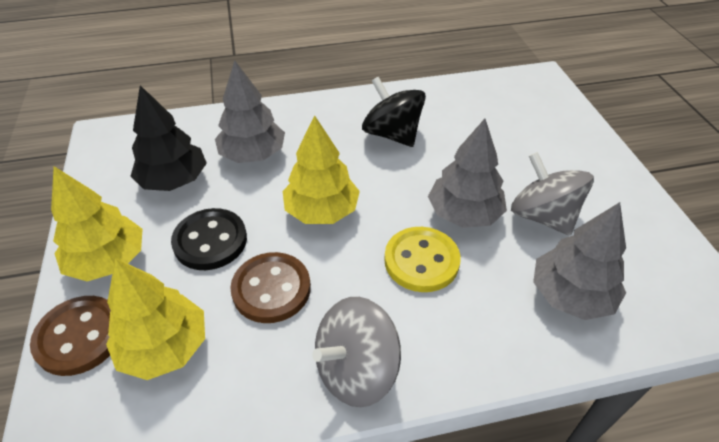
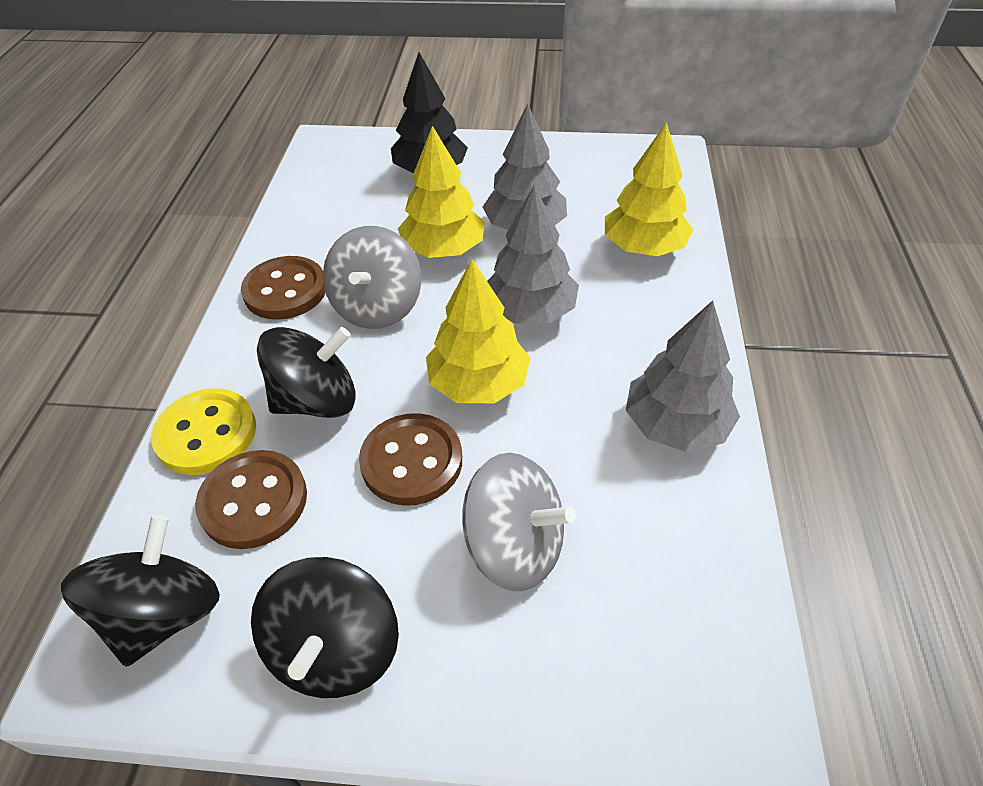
black button: [171,208,247,270] = 1 -> none = 0
black spinning top: [362,77,426,147] = 1 -> [61,515,220,667] [251,557,399,698] [257,327,356,418] = 3
brown button: [30,296,111,376] [230,252,311,323] = 2 -> [195,450,307,549] [241,256,326,320] [359,413,462,506] = 3

